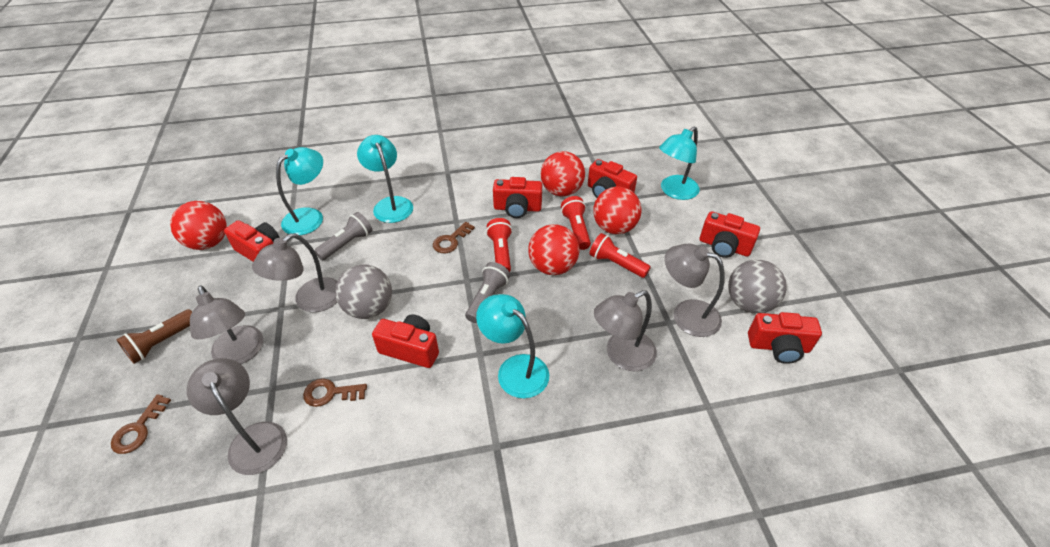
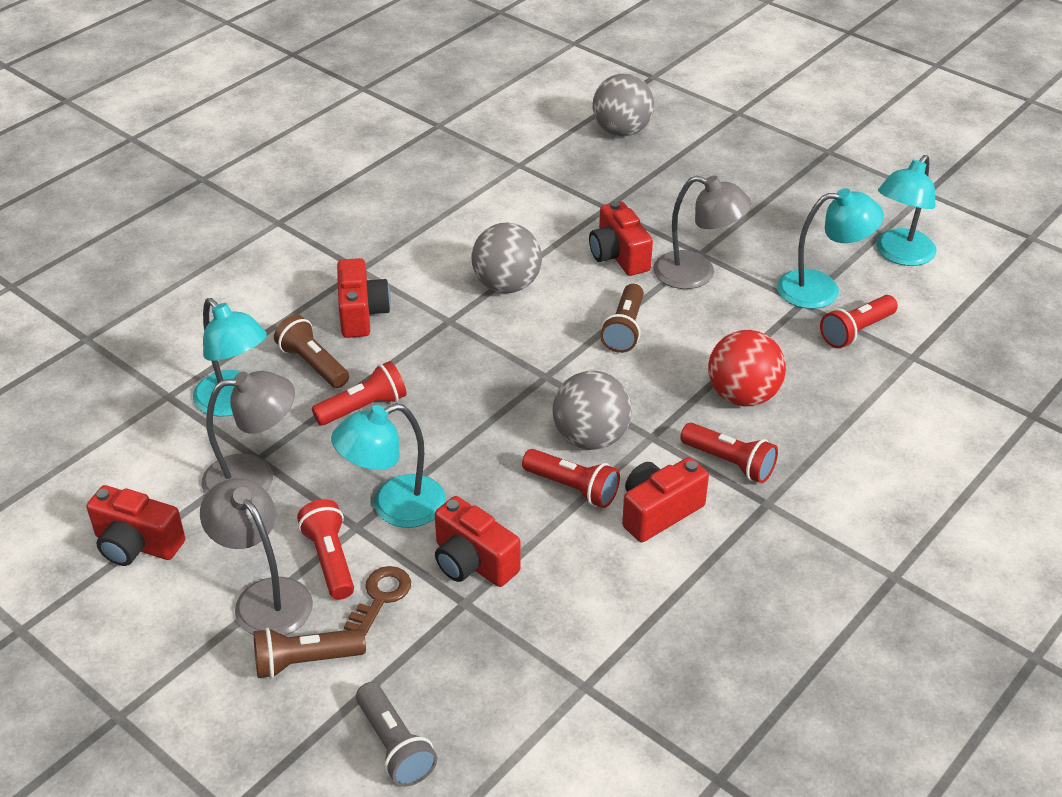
brown flashlight: [116,309,192,364] = 1 -> [254,628,366,679] [274,315,349,388] [600,284,644,353] = 3
brown key: [111,394,171,454] [303,379,367,407] [433,222,475,253] = 3 -> [344,566,411,636] = 1
grey ball: [335,264,392,319] [728,260,787,313] = 2 -> [471,222,542,293] [552,371,632,450] [593,74,654,136] = 3
grey flashlight: [314,212,372,260] [465,262,510,323] = 2 -> [356,682,437,787] = 1
grey lamp: [187,358,287,475] [190,286,263,364] [252,233,337,312] [594,290,657,371] [665,244,725,337] = 5 -> [200,478,313,636] [201,371,295,494] [653,176,752,289] = 3
red ball: [170,201,227,250] [528,224,579,275] [541,151,585,197] [593,187,642,234] = 4 -> [708,330,786,406] = 1
red camera: [224,220,280,262] [372,314,439,368] [493,177,542,218] [588,159,637,198] [700,211,760,258] [748,312,822,364] = 6 -> [87,485,185,566] [337,258,391,338] [435,496,521,587] [589,201,653,276] [622,457,709,542] = 5
red flashlight: [486,218,512,272] [561,196,591,250] [589,233,651,278] = 3 -> [297,499,354,600] [312,361,407,426] [522,449,620,508] [680,422,778,483] [820,295,898,348] = 5

